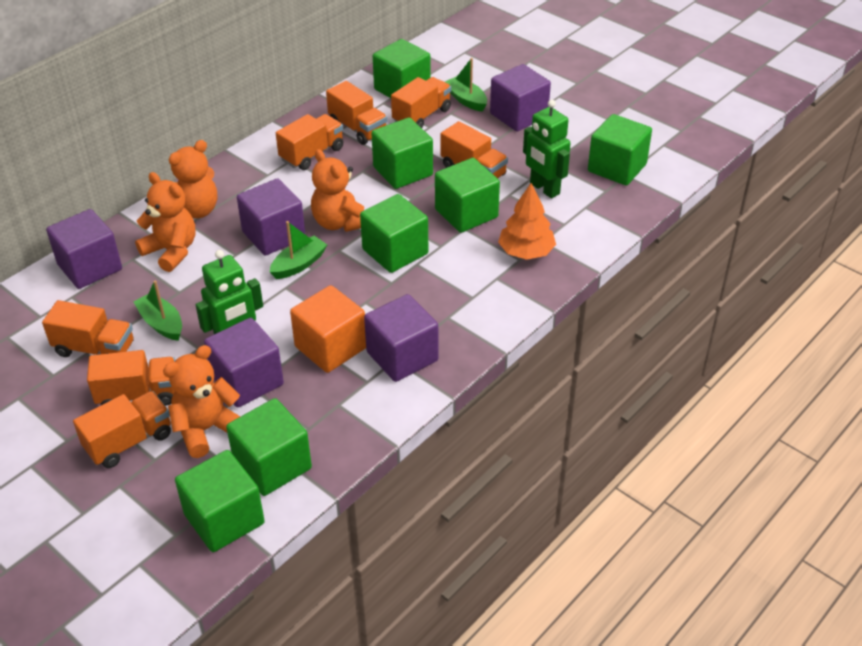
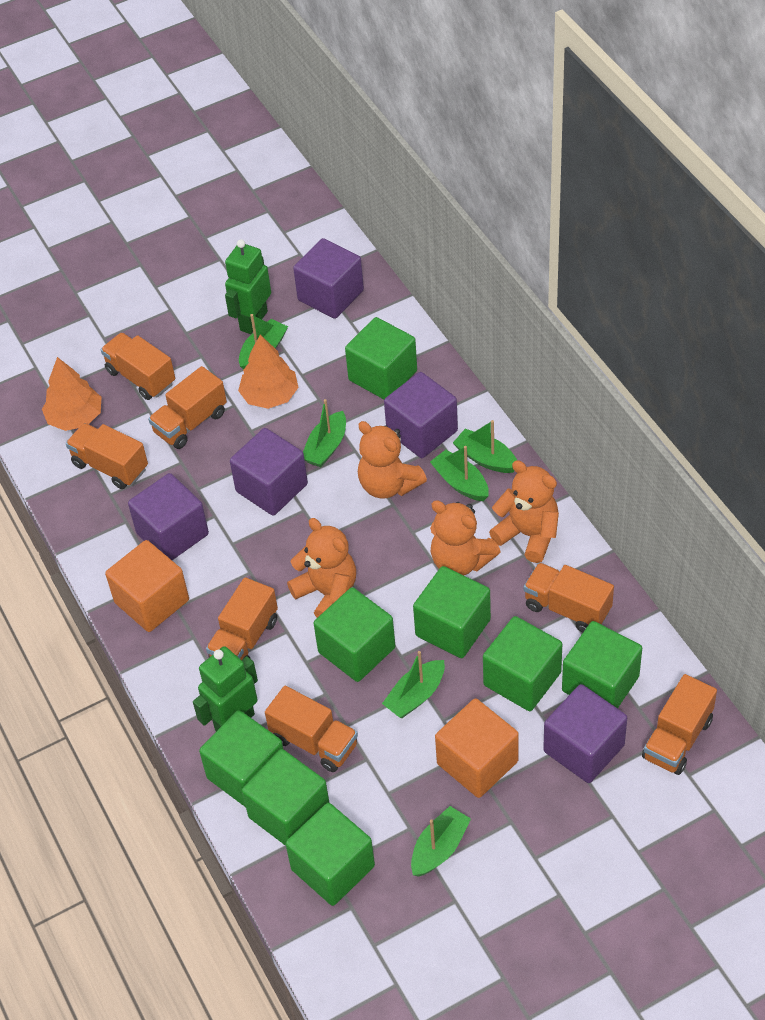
green boat: [134,280,182,341] [270,221,327,279] [445,58,487,112] = 3 -> [239,314,288,370] [303,399,346,467] [382,651,445,718] [411,806,471,877] [430,446,489,501] [453,420,517,473] = 6
green cube: [175,450,265,552] [226,398,312,496] [360,194,428,273] [371,117,433,189] [373,39,431,98] [435,158,500,233] [588,114,652,186] = 7 -> [199,710,283,807] [242,749,329,846] [286,803,375,906] [314,587,395,682] [345,317,417,399] [413,566,491,658] [483,616,562,711] [562,621,642,708] = 8
orange cube: [290,285,366,373] = 1 -> [105,540,189,632] [435,698,519,798] = 2
orange tree: [498,183,556,260] = 1 -> [42,357,101,431] [238,335,299,409] = 2

